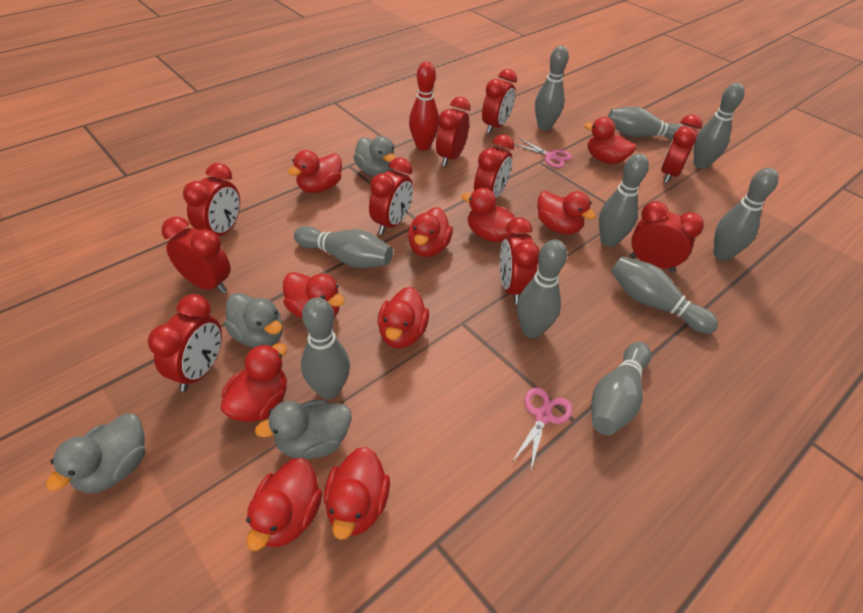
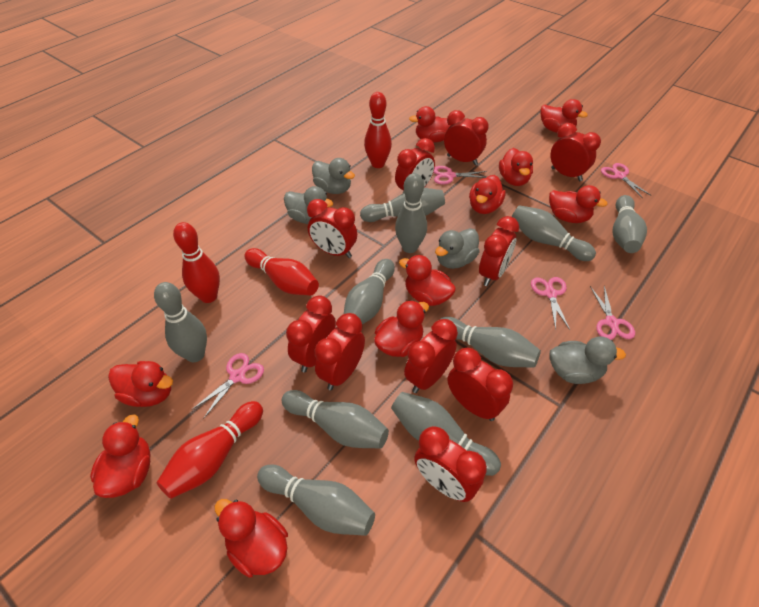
pink scissors: [512,388,573,470] [514,138,572,168] = 2 -> [193,353,264,419] [434,166,487,184] [531,277,570,330] [590,286,635,340] [601,163,652,198] = 5
red bowling pin: [409,62,439,150] = 1 -> [157,401,263,499] [173,222,220,303] [244,248,319,296] [364,92,392,168] = 4

